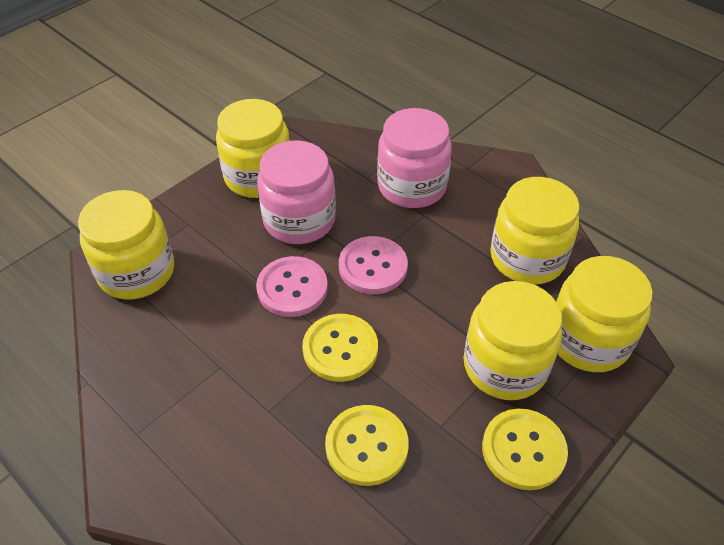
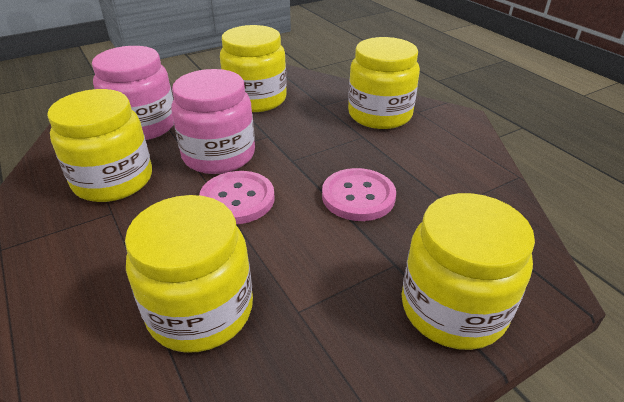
yellow button: [302,314,378,382] [325,405,409,486] [482,409,568,490] = 3 -> none = 0

